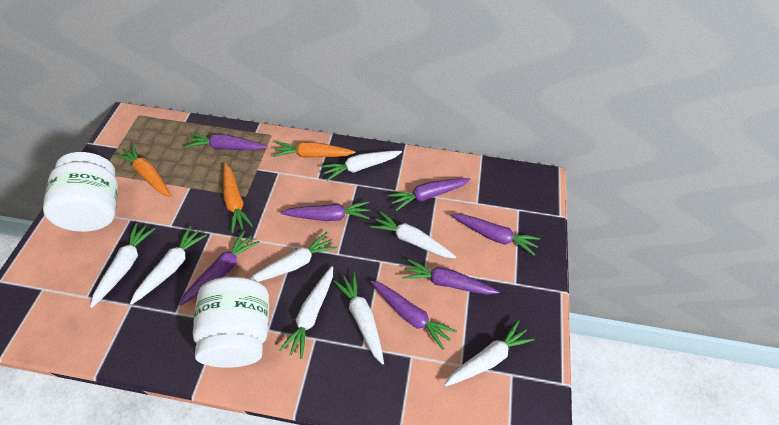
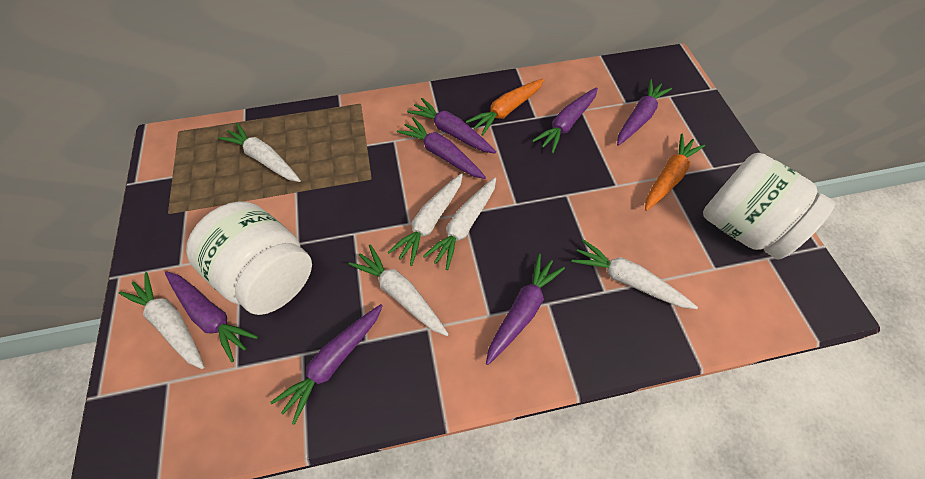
orange carrot: [115,144,171,197] [223,163,253,233] [273,142,356,158] = 3 -> [466,79,545,136] [645,134,705,211] = 2
white carrot: [90,223,155,308] [130,226,207,305] [250,232,337,282] [279,266,333,359] [321,151,402,181] [333,272,384,365] [370,211,456,259] [444,320,535,387] = 8 -> [118,272,204,369] [218,123,301,182] [349,245,449,336] [388,173,463,266] [423,177,496,270] [572,239,698,309] = 6

